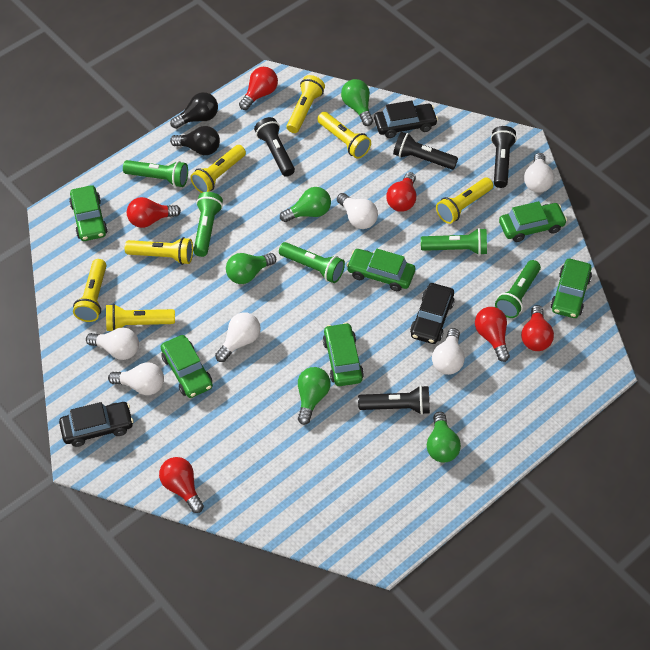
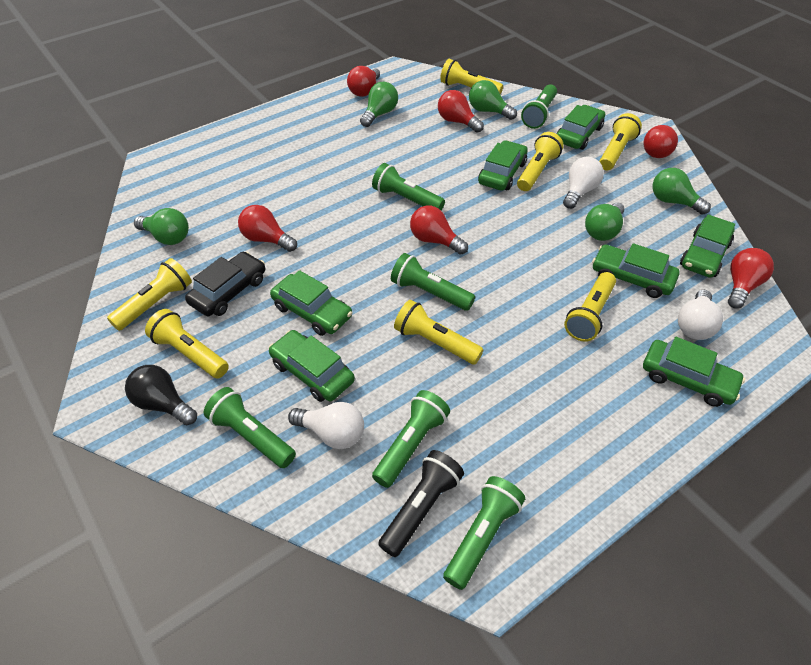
black car: [59,402,133,447] [374,100,438,138] [410,283,455,344] = 3 -> [185,252,265,316] = 1
black flashlight: [254,117,295,177] [358,385,430,415] [393,132,458,170] [491,126,517,188] = 4 -> [378,450,464,557] = 1
black light bulb: [170,92,218,129] [170,126,220,155] = 2 -> [125,365,197,425] = 1
green car: [69,185,108,241] [161,335,213,398] [323,323,364,386] [346,249,415,291] [499,201,567,242] [551,259,592,318] = 6 -> [269,330,355,402] [270,270,352,336] [478,140,528,190] [556,105,605,150] [592,243,679,298] [643,337,745,407] [680,215,735,278] = 7
green flashlight: [123,160,188,187] [193,192,223,257] [279,242,345,283] [421,228,487,255] [495,260,541,318] = 5 -> [204,387,296,468] [372,163,445,211] [372,390,450,488] [391,253,475,311] [443,476,525,590] [521,84,557,129] = 6
white light bulb: [86,327,139,360] [108,362,164,395] [215,312,261,362] [337,193,378,229] [432,328,465,375] [524,153,554,193] = 6 -> [288,402,364,449] [563,157,604,209] [678,290,723,340] = 3

